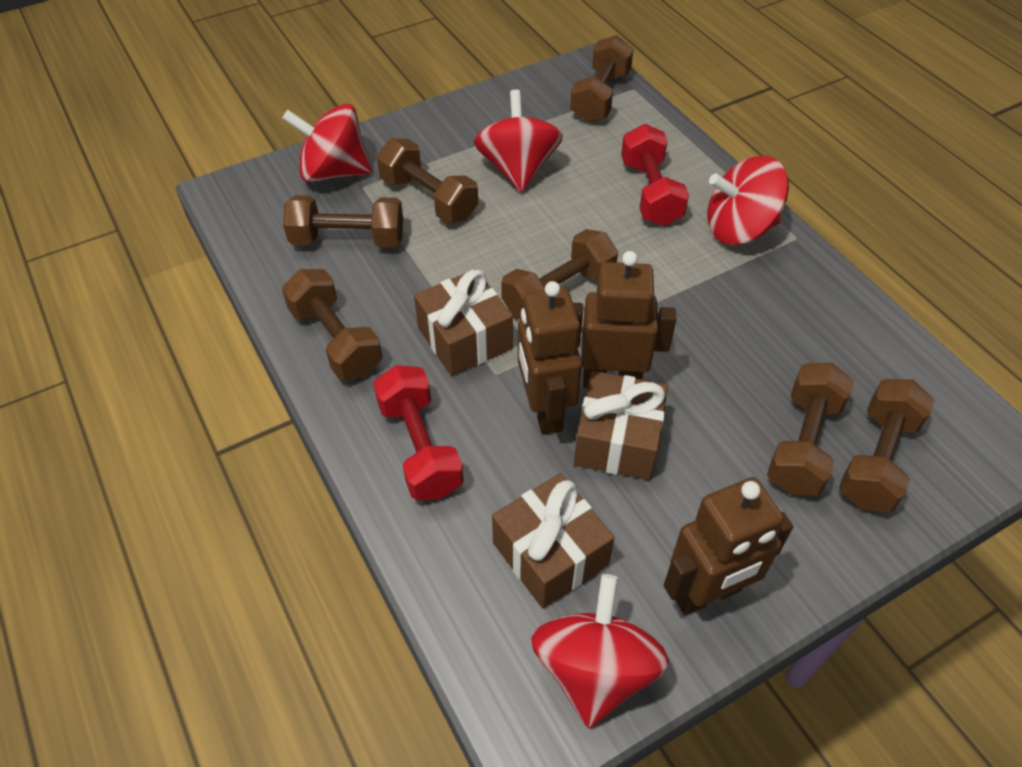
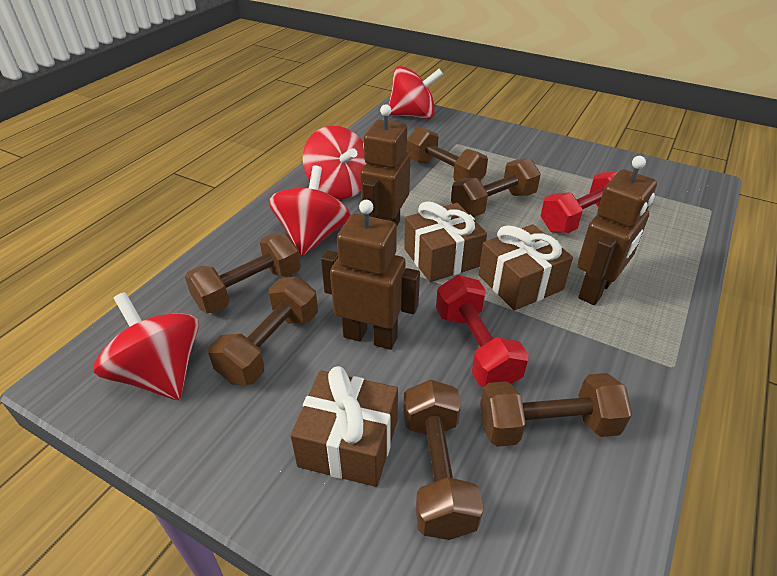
brown dumbbell: [282,269,383,380] [283,195,403,247] [377,139,478,223] [501,229,618,319] [570,35,634,122] [767,363,854,496] [839,379,935,513] = 7 -> [185,233,301,314] [208,276,318,385] [403,380,484,540] [406,127,488,182] [451,158,541,217] [480,373,632,447] = 6

